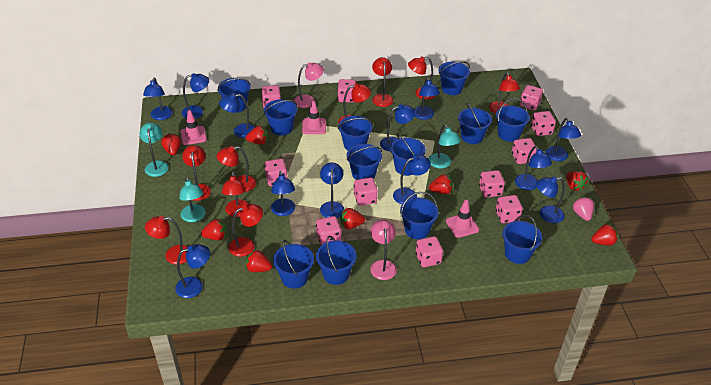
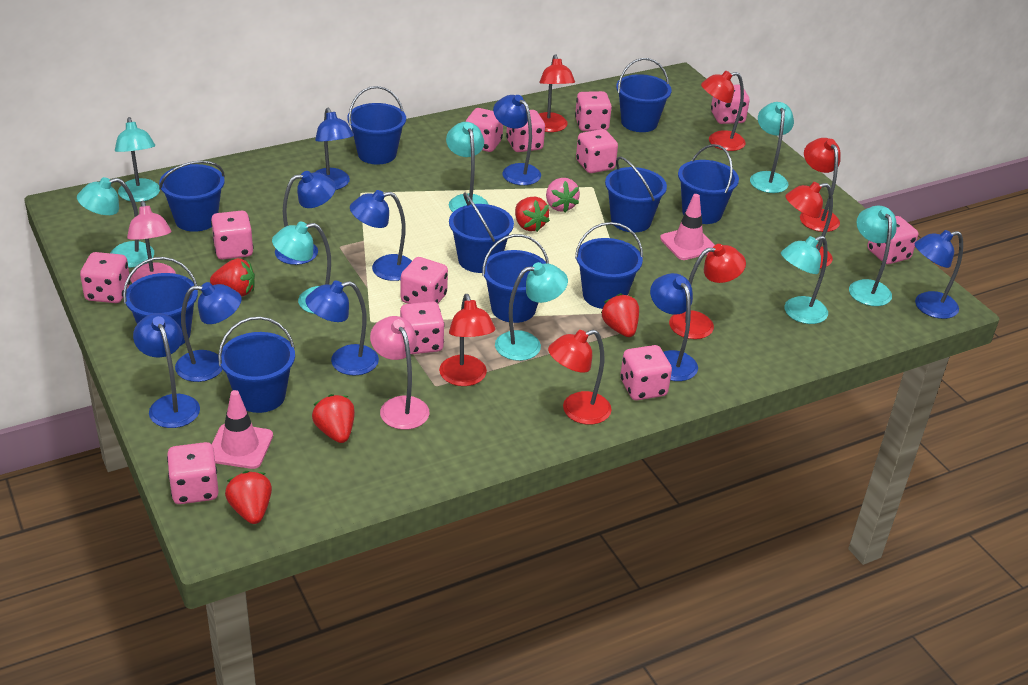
blue bucket: [217,78,251,113] [264,99,297,135] [273,240,314,289] [316,236,356,285] [338,116,373,151] [347,144,382,180] [390,134,426,176] [400,192,439,239] [438,61,470,95] [458,103,492,144] [496,98,530,142] [502,215,542,264] = 12 -> [123,257,198,346] [159,161,225,232] [218,316,295,413] [347,86,406,165] [449,193,514,273] [482,234,549,323] [575,222,643,309] [605,156,667,232] [616,58,672,132] [678,144,739,224] = 10
blue lamp: [143,77,173,120] [175,244,210,298] [182,73,209,119] [219,93,255,138] [271,171,295,216] [320,162,344,218] [380,104,415,152] [393,154,431,204] [414,77,440,120] [515,146,552,190] [536,176,565,223] [545,118,581,161] = 12 -> [133,313,200,428] [175,282,242,382] [275,171,336,265] [305,281,379,376] [315,108,354,190] [350,190,412,281] [493,95,541,185] [650,273,698,381] [914,230,963,319] = 9
pink dice: [261,85,281,107] [264,159,288,186] [316,216,341,245] [338,79,356,103] [354,178,377,206] [416,236,443,267] [479,170,505,198] [496,195,523,223] [512,138,537,164] [520,85,543,110] [531,111,556,136] = 11 -> [80,252,130,303] [167,442,219,504] [211,211,253,259] [400,301,445,354] [401,257,448,304] [466,108,503,152] [506,110,545,152] [575,91,612,131] [576,129,618,173] [620,345,672,400] [711,85,750,124] [867,216,918,264] = 12
pink traffic cone: [180,110,207,145] [302,101,326,134] [446,200,479,238] = 3 -> [212,390,273,469] [660,194,714,260] = 2
red lamp: [145,216,188,265] [182,145,211,201] [216,146,256,192] [222,172,249,217] [228,204,263,257] [338,83,371,124] [372,57,393,107] [408,56,435,100] [489,72,520,114] = 9 -> [439,294,495,386] [539,54,575,132] [548,330,612,425] [669,244,746,339] [701,71,746,151] [785,182,833,269] [800,138,841,232] = 7
red strawberry: [161,133,181,156] [201,219,227,240] [246,126,268,145] [246,250,272,272] [341,208,365,229] [429,174,453,194] [566,171,588,191] [591,224,618,245] = 8 -> [210,258,255,297] [225,471,272,524] [312,394,355,443] [515,197,550,232] [601,293,639,337] = 5
turquoise lamp: [140,123,169,177] [179,177,206,222] [429,125,461,168] = 3 -> [77,177,154,268] [115,117,160,202] [272,222,331,314] [446,122,489,212] [495,262,568,361] [750,102,794,193] [781,236,828,324] [849,206,897,306] = 8

